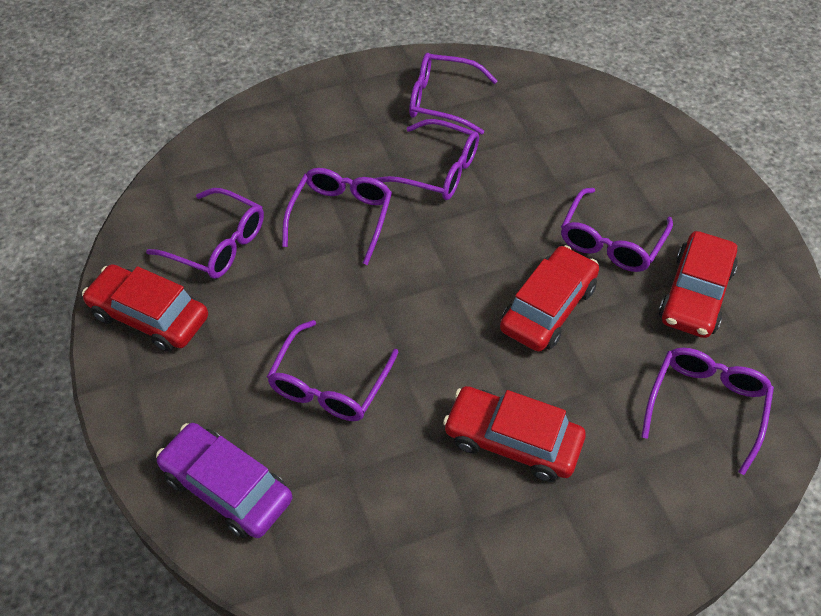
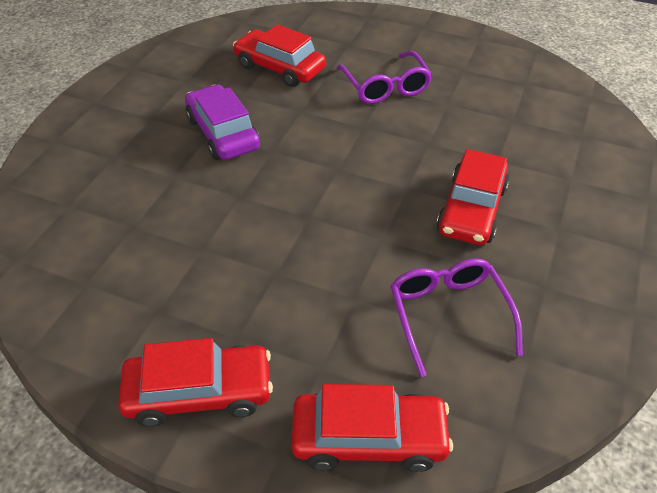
purple glasses: [146,188,264,279] [267,320,398,421] [282,168,392,265] [374,119,479,200] [409,53,497,135] [561,188,673,272] [641,348,774,475] = 7 -> [337,51,432,104] [390,258,523,377] = 2

